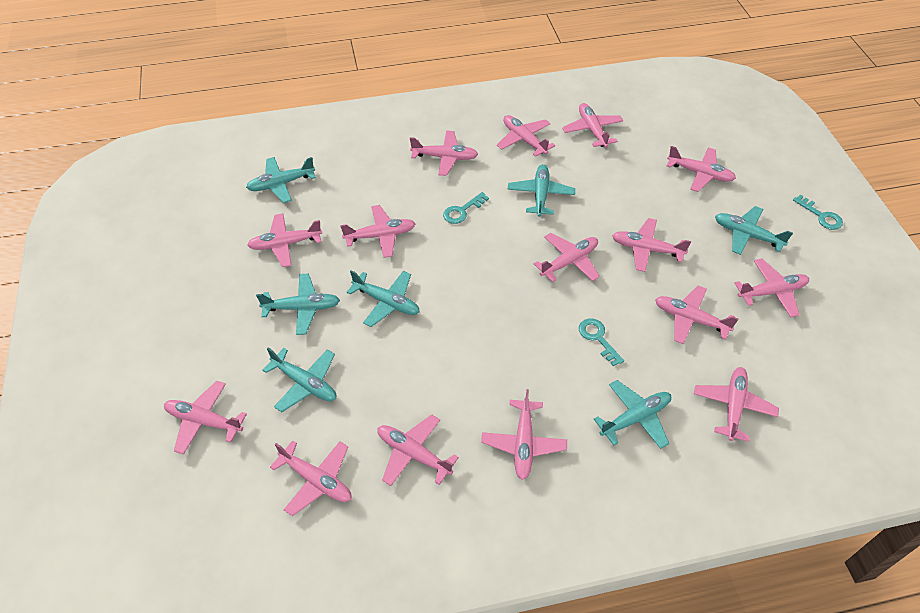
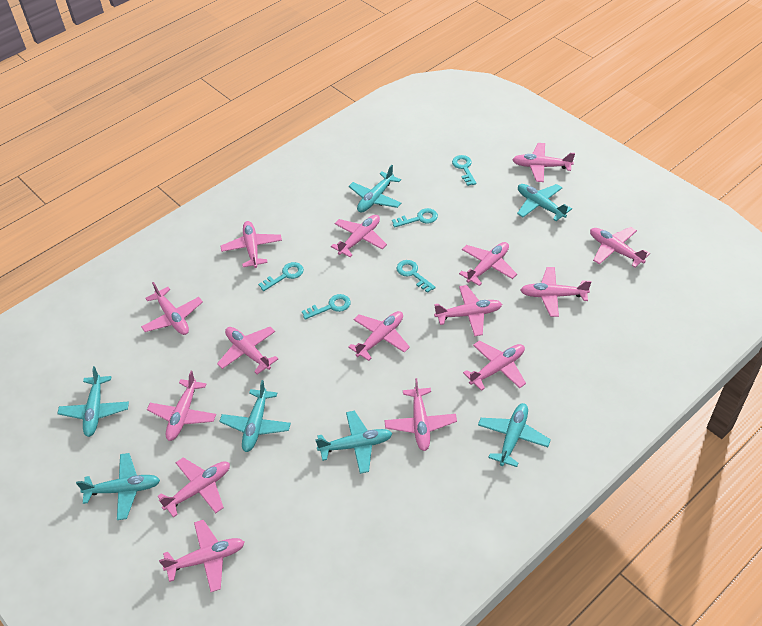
turquoise key: [443,192,489,224] [579,318,624,366] [793,194,843,230] = 3 -> [258,262,304,291] [302,294,351,320] [392,208,438,228] [396,260,436,293] [452,155,476,186] = 5

